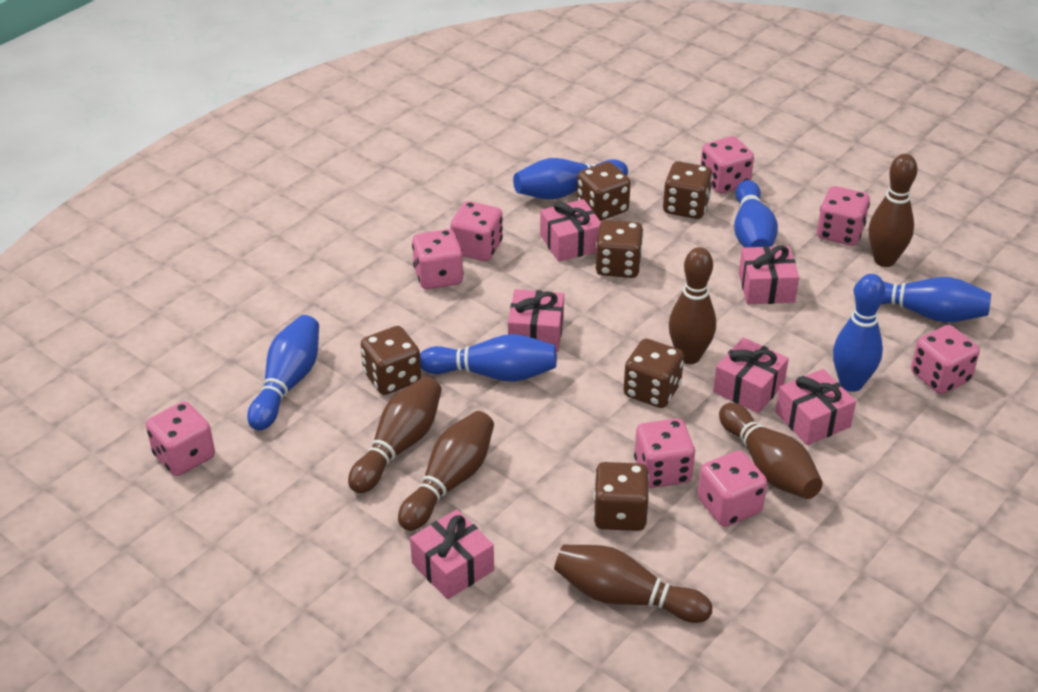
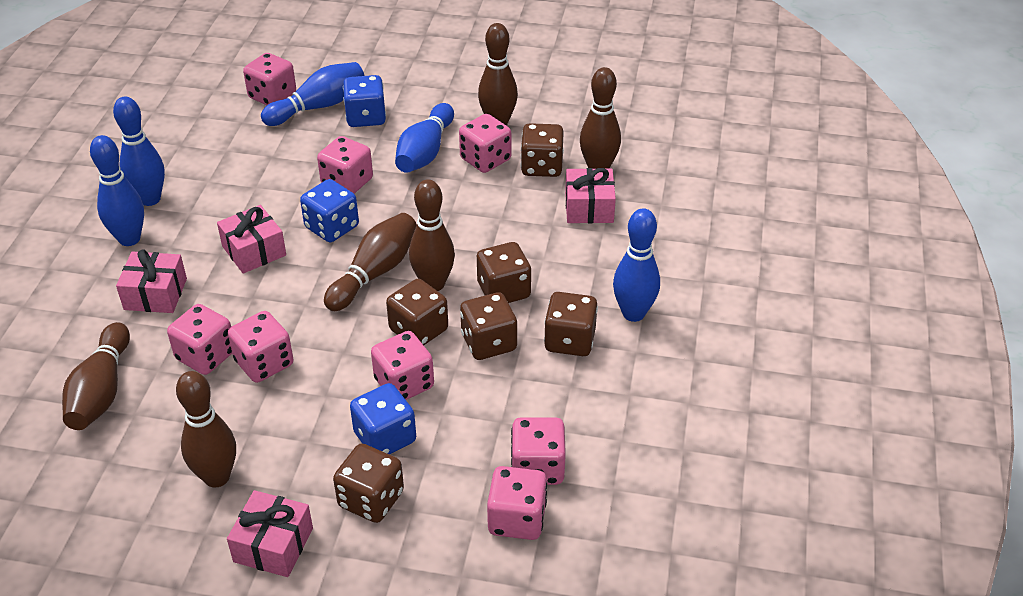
blue bowling pin: [247,315,319,430] [420,334,557,382] [513,158,628,200] [734,180,778,248] [833,274,885,392] [853,277,991,322] = 6 -> [90,135,144,246] [113,97,165,206] [261,62,364,126] [395,103,454,173] [613,208,660,322] = 5
blue dice: none = 0 -> [300,179,359,242] [343,75,386,127] [350,383,416,455] = 3
pink gift: [410,510,494,600] [508,289,564,352] [540,199,601,262] [713,337,789,413] [739,246,799,304] [775,369,856,445] = 6 -> [116,249,187,313] [217,205,286,274] [227,490,313,577] [565,168,616,223] = 4

